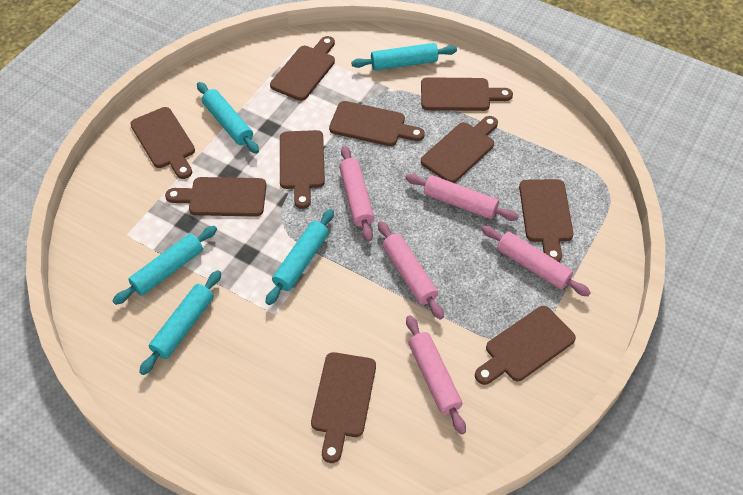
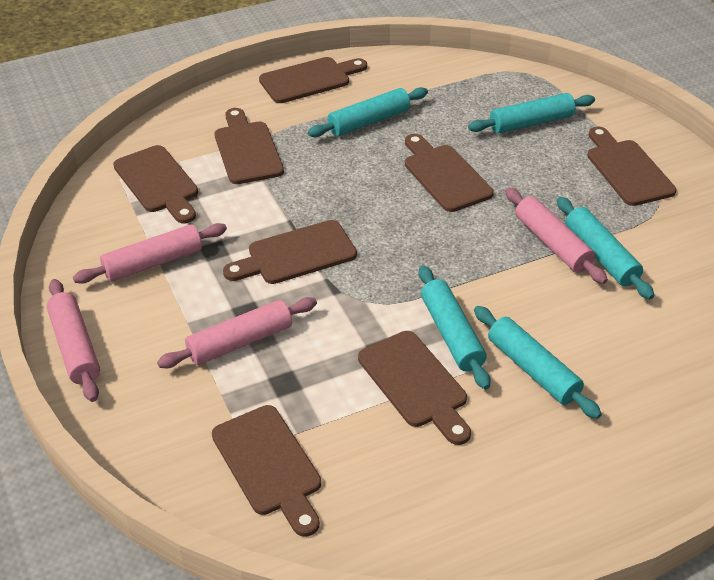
brown cutting board: [130,107,195,179] [165,177,266,217] [270,36,335,101] [280,130,325,209] [311,352,376,463] [329,101,425,146] [421,77,513,111] [421,116,498,183] [475,306,576,385] [519,179,573,262] = 10 -> [113,145,198,223] [212,405,321,537] [215,108,284,184] [223,220,357,284] [259,57,367,103] [358,331,471,445] [405,134,494,212] [587,126,676,206] = 8
pink rolling pin: [339,146,374,242] [378,221,444,320] [405,174,519,221] [406,315,466,435] [481,226,591,296] = 5 -> [47,279,100,402] [73,223,227,284] [157,297,317,368] [505,188,608,284] = 4

